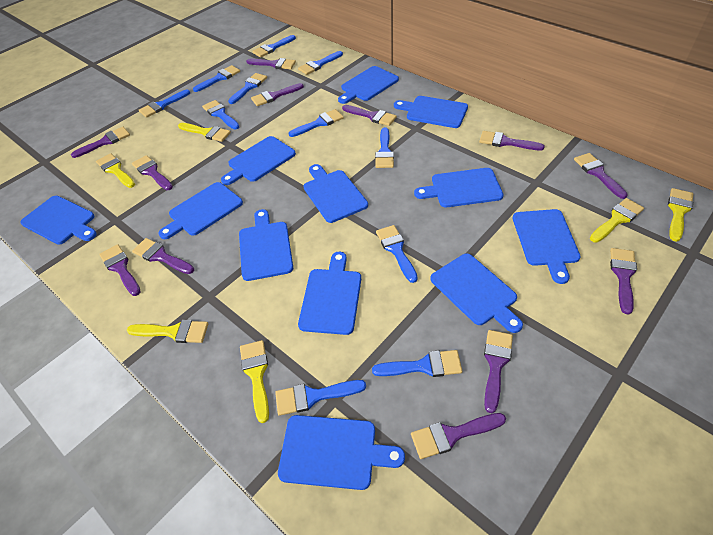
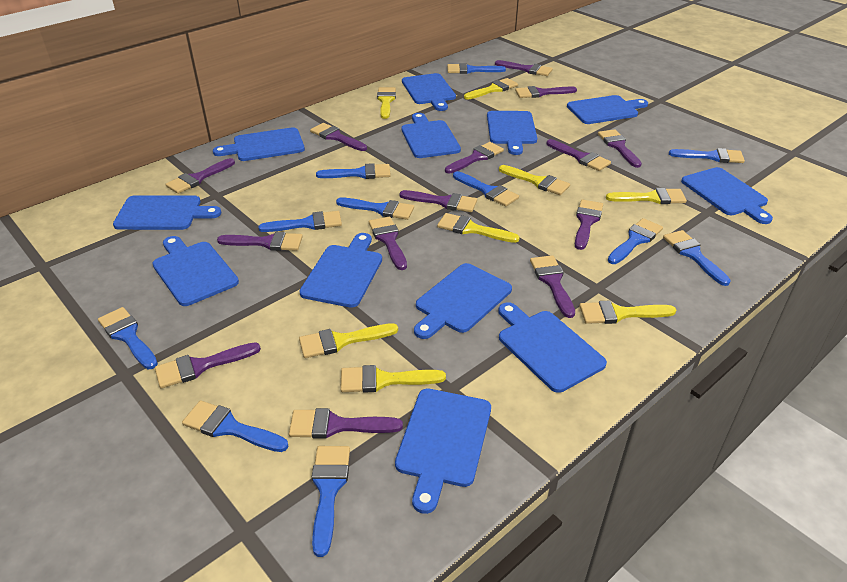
purple brush: [71,127,130,158] [99,244,141,296] [132,155,173,190] [132,238,194,274] [246,58,296,69] [251,83,304,106] [342,105,397,126] [411,413,506,459] [479,131,545,151] [484,330,513,413] [574,153,628,199] [610,248,637,315] = 12 -> [155,342,261,389] [166,158,235,194] [217,232,303,251] [289,408,403,439] [310,123,367,151] [369,217,407,270] [399,190,477,212] [445,142,504,173] [495,60,553,76] [515,86,577,98] [530,255,575,318] [547,139,611,171] [575,199,603,250] [598,129,642,168] = 14
yellow brush: [96,153,135,188] [127,320,208,343] [178,123,231,142] [240,340,269,423] [590,198,644,243] [668,188,693,242] = 6 -> [299,323,398,358] [340,365,446,393] [377,87,396,119] [437,213,520,243] [464,78,518,100] [499,165,570,195] [579,301,676,324] [606,188,687,204] = 8

